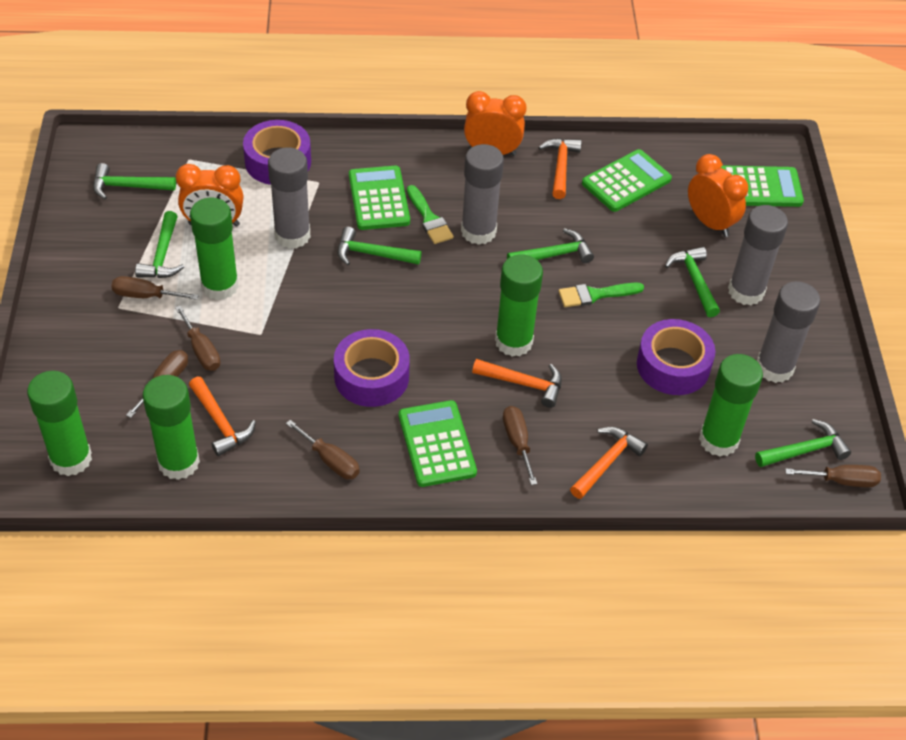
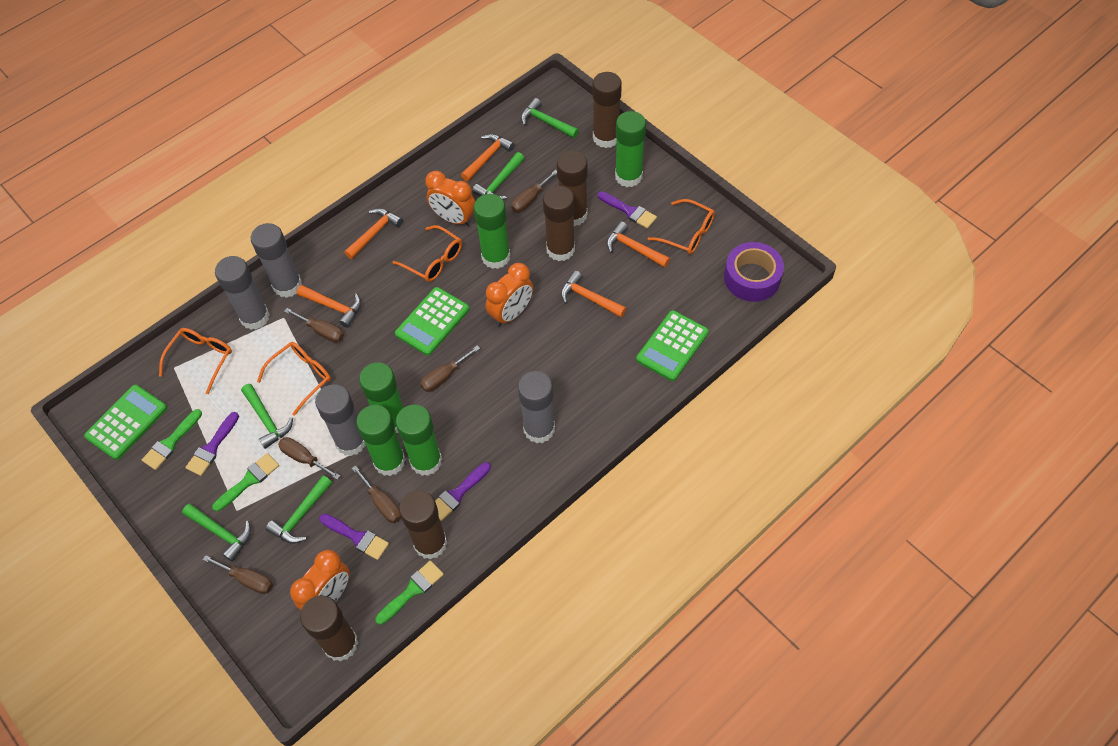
brown glue stick: none = 0 -> [300,596,358,662] [399,490,447,560] [543,186,575,261] [557,151,588,227] [592,72,622,148] = 5
green brush: [407,185,454,244] [558,283,644,307] = 2 -> [142,409,202,470] [212,453,279,512] [375,560,444,625] = 3
green calculator: [349,166,410,230] [399,400,477,487] [582,149,672,212] [721,165,804,207] = 4 -> [84,385,167,460] [395,287,470,356] [636,310,709,381] = 3
green hammer: [93,163,176,200] [135,211,184,278] [337,227,422,265] [507,228,594,263] [665,247,720,317] [755,419,851,467] = 6 -> [182,504,251,562] [241,384,293,449] [266,476,332,544] [472,152,524,200] [521,98,579,138] = 5
orange glasses: none = 0 -> [159,328,232,394] [257,342,331,416] [392,225,462,282] [647,199,715,255] = 4
orange hammer: [189,377,256,456] [472,359,562,408] [538,138,582,199] [570,427,648,499] = 4 -> [297,285,361,328] [344,208,403,259] [461,134,514,181] [561,271,626,317] [607,221,670,268] = 5
purple brush: none = 0 -> [185,412,239,476] [319,514,389,560] [435,462,491,521] [598,191,657,229] = 4
purple tape: [243,120,311,185] [334,329,410,407] [637,319,715,395] = 3 -> [724,242,784,302] = 1

